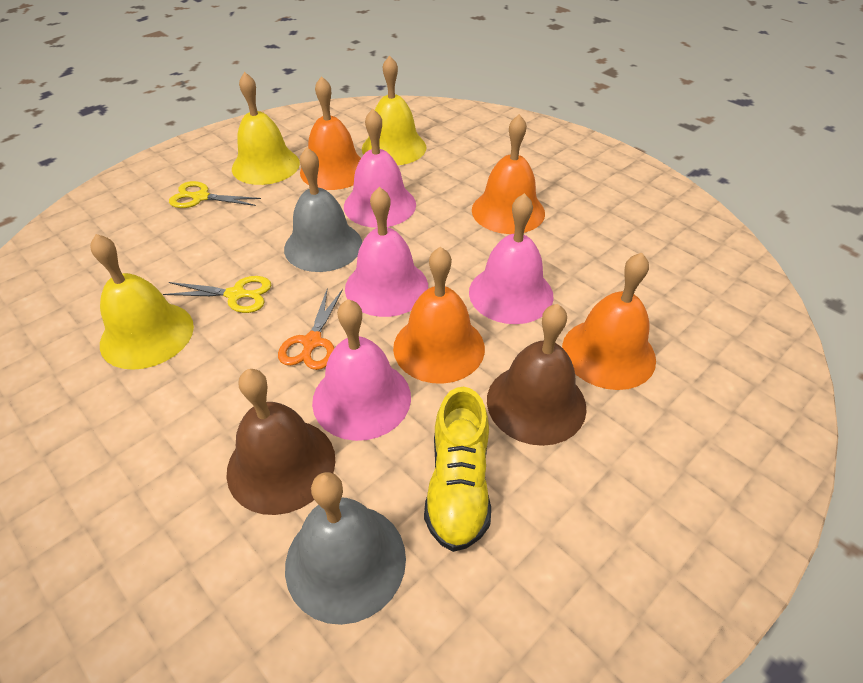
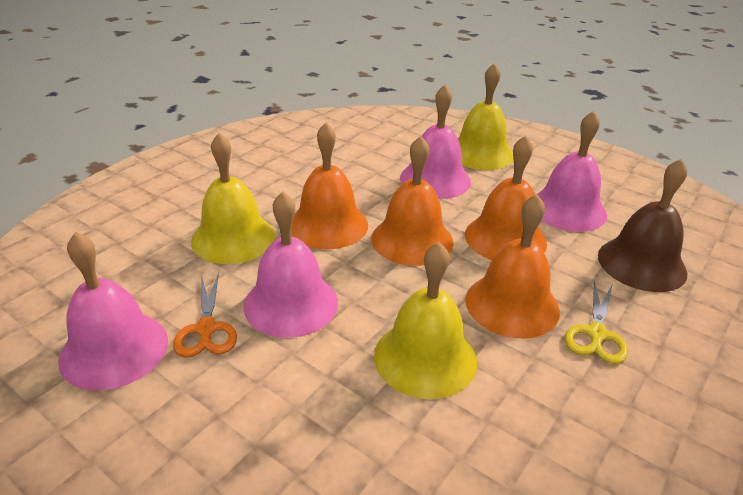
brown bell: [227,369,335,515] [487,304,587,446] = 2 -> [598,158,687,292] = 1
grey bell: [284,147,362,272] [285,472,406,625] = 2 -> none = 0
yellow scissors: [163,276,271,313] [169,181,261,208] = 2 -> [565,280,628,364] = 1
yellow shoe: [424,387,491,552] = 1 -> none = 0

